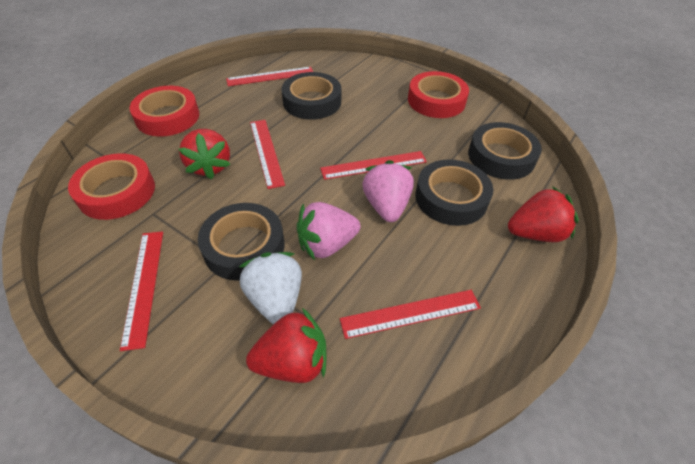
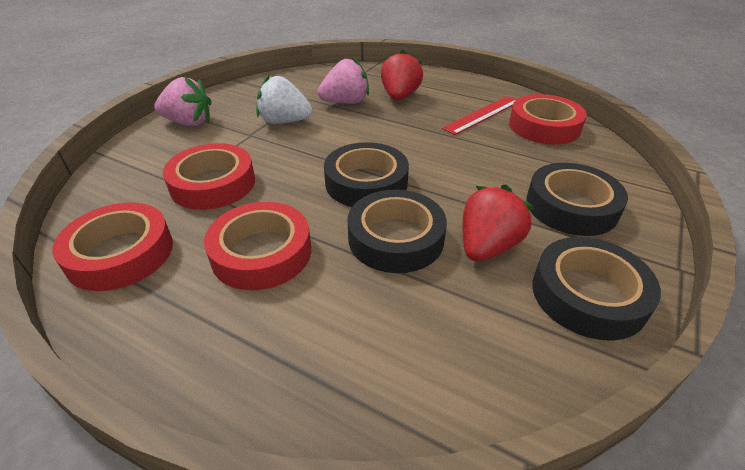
red ruler: [120,231,163,351] [226,67,313,86] [250,120,285,189] [320,151,427,180] [340,290,481,339] = 5 -> [442,96,517,135] = 1
red strawberry: [179,129,231,180] [246,308,326,383] [508,186,579,242] = 3 -> [381,49,423,100] [462,184,535,261] = 2
red tape: [68,153,155,220] [130,86,199,137] [408,71,469,118] = 3 -> [52,202,173,291] [163,143,255,210] [204,202,311,290] [509,94,587,145] = 4

